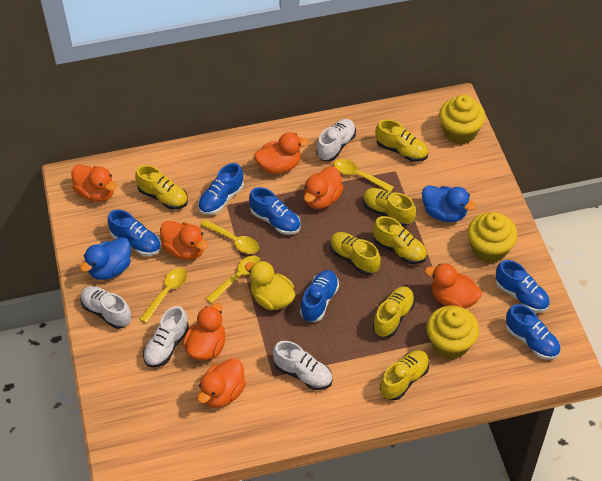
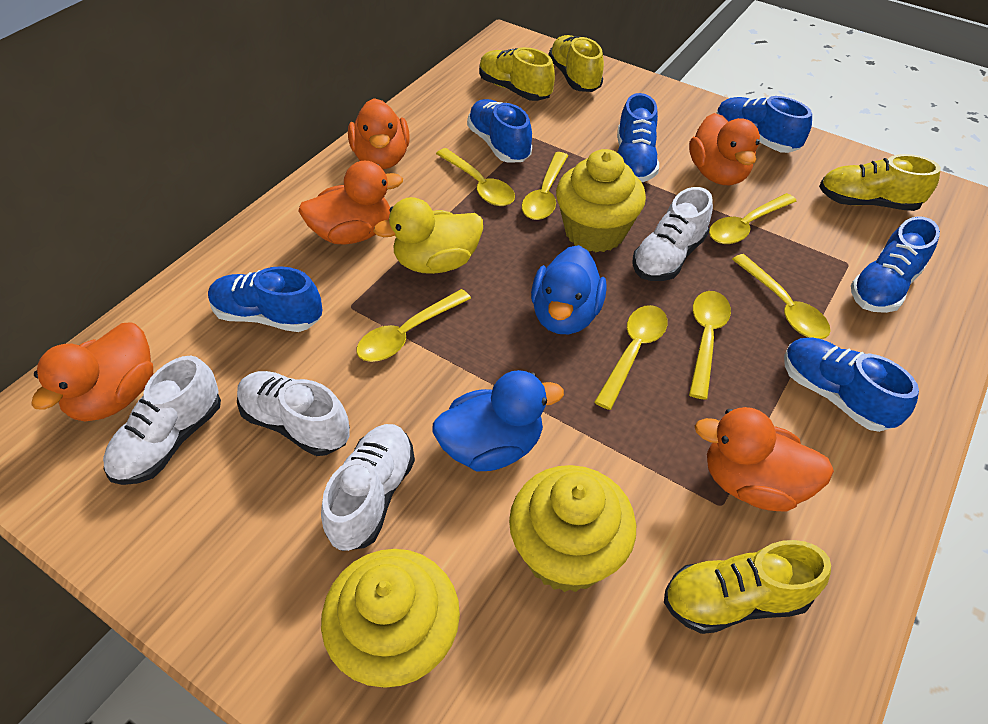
orange duck: [71,164,117,202] [160,221,208,260] [183,303,226,360] [197,358,246,408] [254,132,309,174] [304,166,344,209] [425,263,482,309] = 7 -> [31,322,153,421] [298,161,403,245] [348,98,410,169] [689,113,760,185] [695,407,834,512] = 5
yellow shoe: [135,165,188,209] [330,232,381,275] [363,188,416,227] [373,216,427,264] [373,286,415,337] [375,119,428,162] [380,350,430,400] = 7 -> [479,47,555,101] [549,35,604,92] [664,540,831,634] [819,154,941,211] = 4
yellow spoon: [140,268,187,323] [200,219,259,254] [206,256,261,304] [333,159,394,192] = 4 -> [356,289,471,362] [436,148,515,206] [522,152,568,220] [594,305,668,410] [689,291,731,400] [709,193,797,244] [732,254,830,339] = 7

